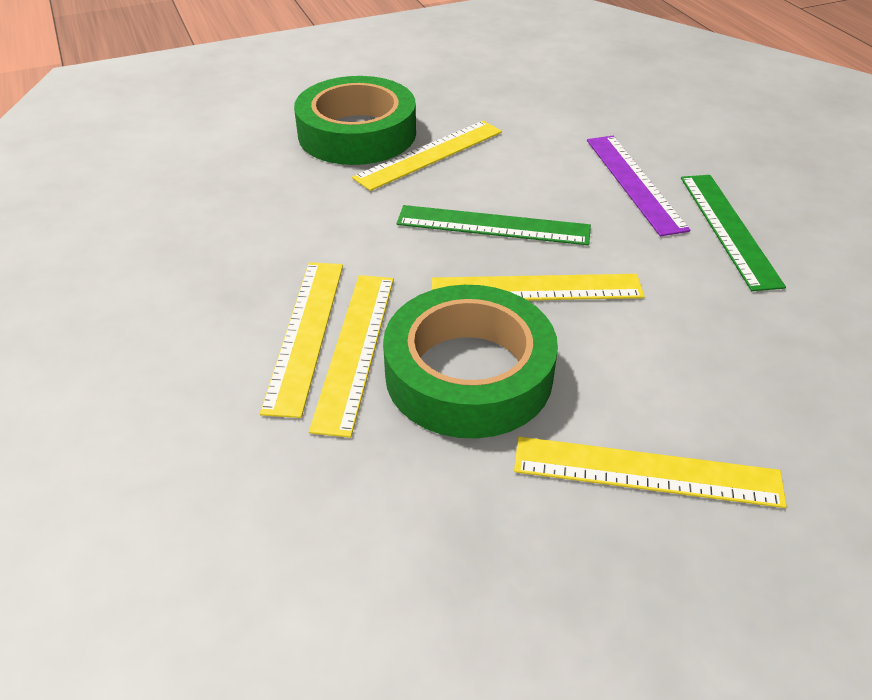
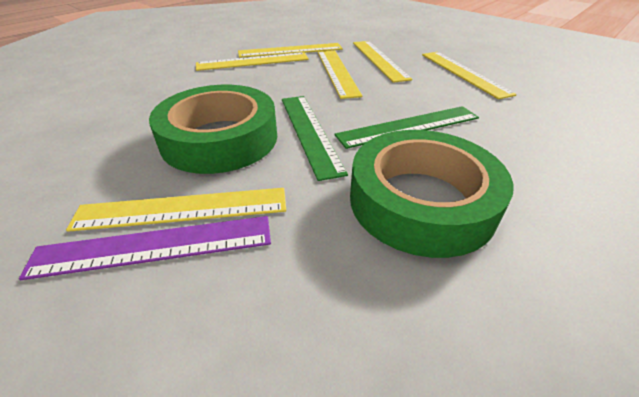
yellow ruler: [260,262,343,418] [309,275,394,438] [352,121,502,191] [431,274,645,301] [514,437,787,508] = 5 -> [66,188,286,232] [196,52,309,71] [238,43,343,58] [318,51,363,99] [353,41,412,83] [422,52,517,99] = 6

